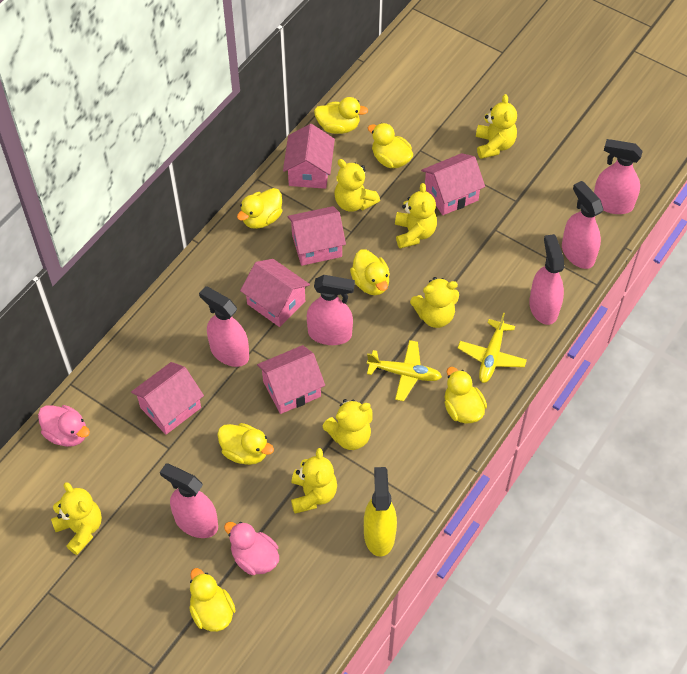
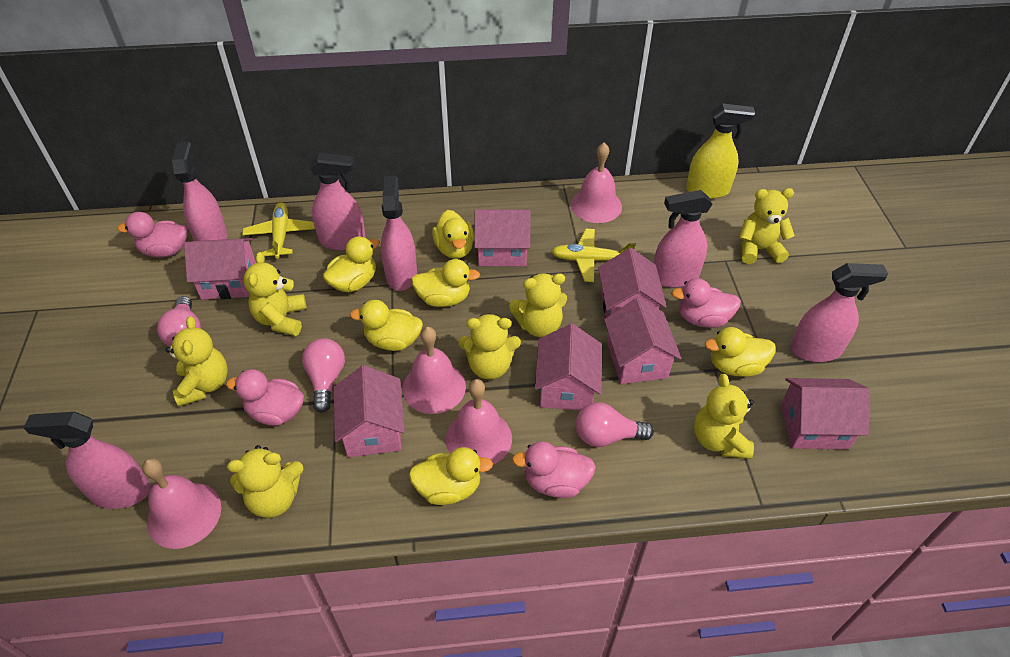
pink bell: none = 0 -> [142,458,221,549] [403,327,466,414] [446,379,512,465] [571,143,622,223] = 4
pink duck: [38,405,90,447] [224,522,279,575] = 2 -> [117,212,187,257] [226,369,304,426] [512,441,596,498] [671,278,741,328] = 4
pink house: [131,362,204,435] [240,259,310,327] [257,345,325,414] [283,124,335,189] [288,206,346,266] [421,153,485,215] = 6 -> [184,238,256,300] [334,365,405,458] [474,209,531,266] [535,324,602,411] [598,248,667,318] [604,298,681,384] [780,378,870,449] = 7
pink light bulb: none = 0 -> [157,296,201,347] [302,339,345,413] [576,402,654,447] = 3
yellow duck: [189,568,236,632] [217,423,274,465] [237,188,282,229] [314,97,368,134] [350,249,390,295] [368,123,413,168] [444,367,487,423] = 7 -> [323,236,380,292] [350,300,423,351] [409,447,493,505] [411,259,480,307] [432,210,474,259] [705,327,776,377] = 6

